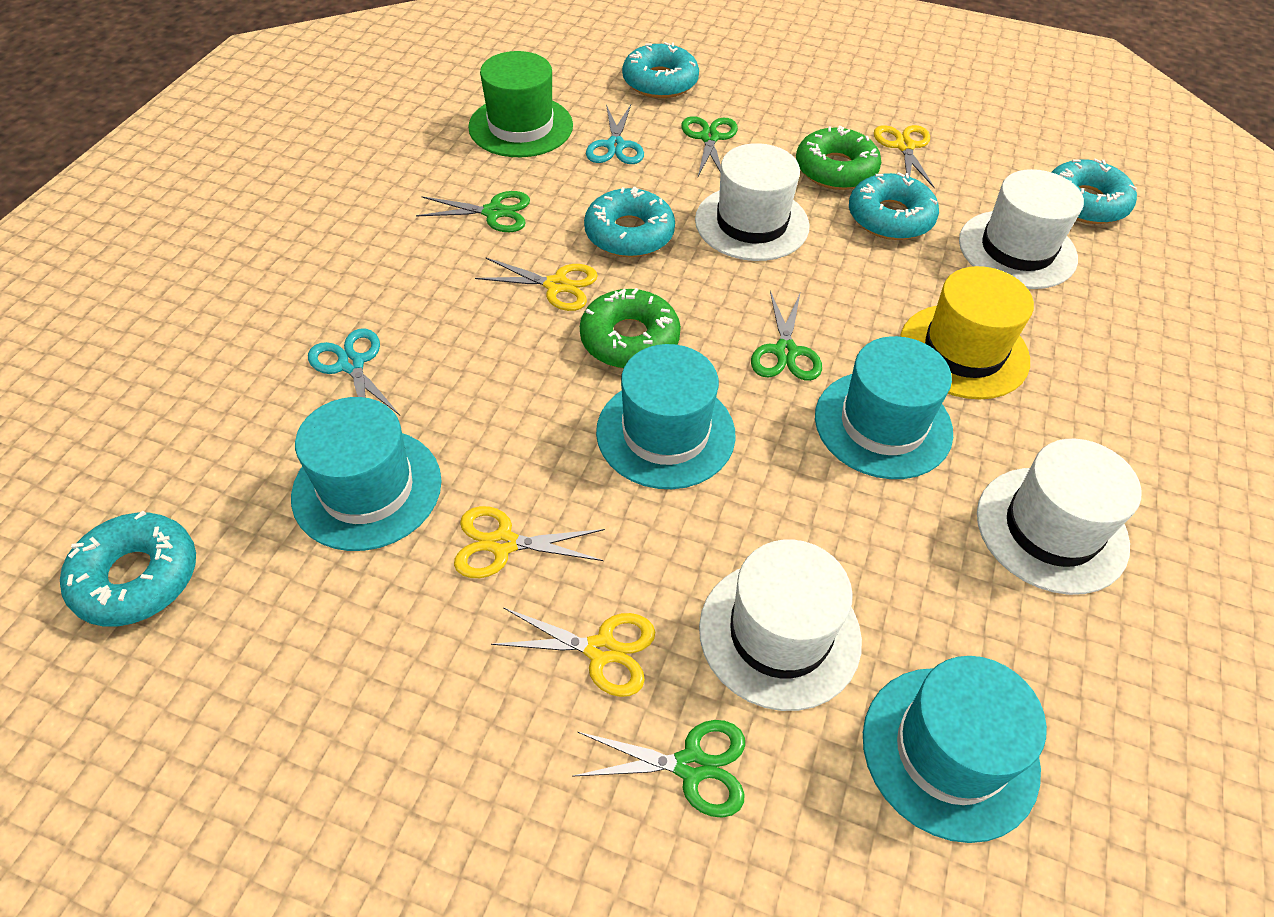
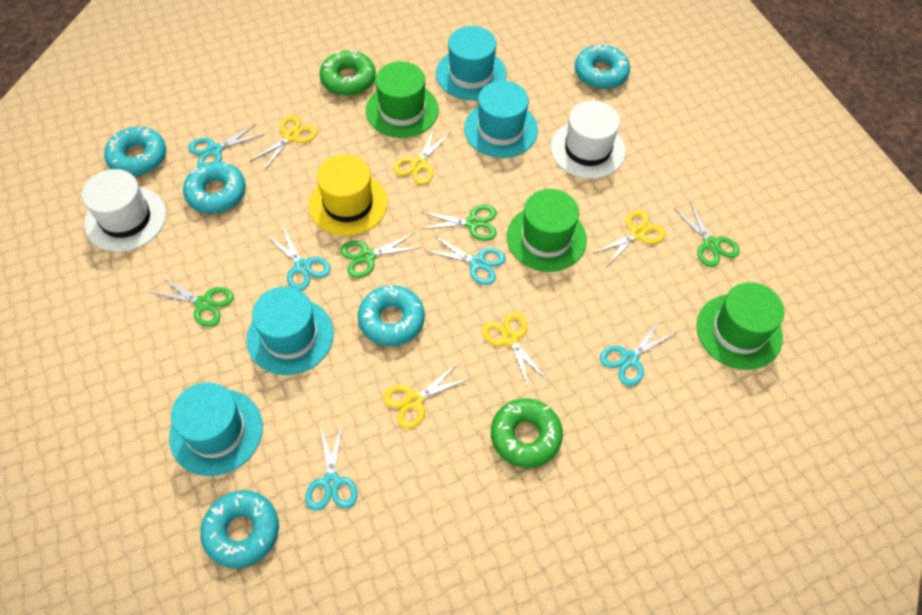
green hat: [468,51,573,157] = 1 -> [366,61,439,138] [507,189,587,272] [696,282,784,370] = 3
turquoise scissors: [308,329,400,415] [586,104,644,164] = 2 -> [188,124,264,166] [265,225,330,291] [305,422,358,511] [425,235,506,285] [600,321,677,386] = 5
white hat: [695,143,809,261] [699,540,862,711] [959,169,1084,289] [977,439,1142,595] = 4 -> [82,169,166,252] [551,101,626,179] = 2
yellow scissors: [454,506,605,578] [475,258,598,311] [491,607,655,697] [874,125,935,188] = 4 -> [250,115,317,171] [383,363,469,429] [393,127,451,185] [482,312,548,388] [594,210,666,266] = 5

